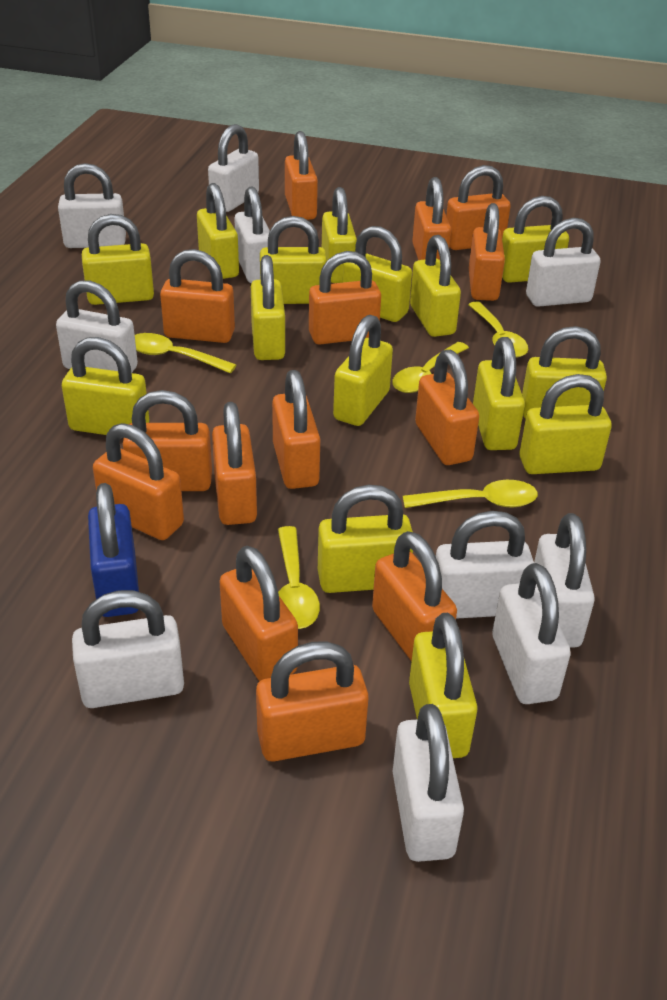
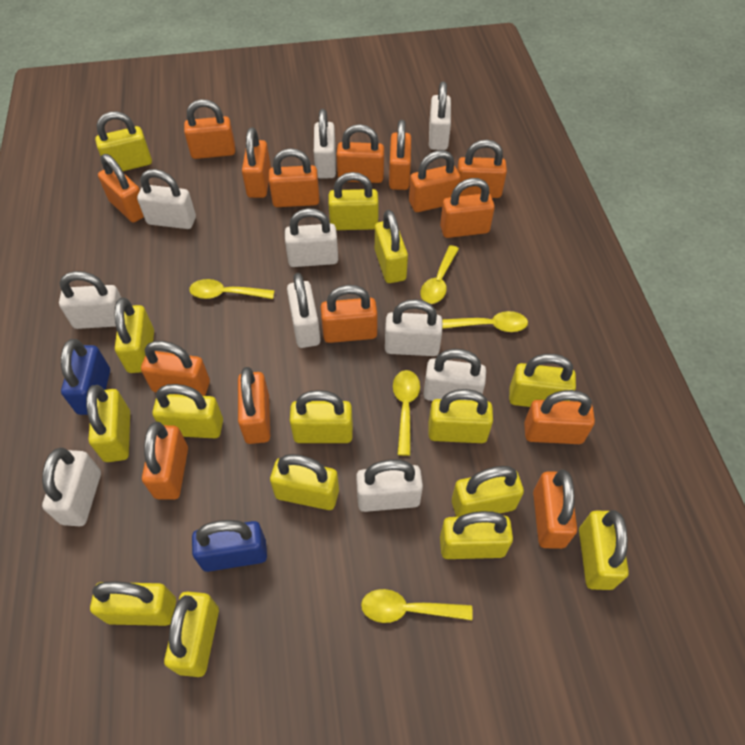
blue padlock: [88,483,139,617] = 1 -> [61,339,110,415] [192,520,267,572] = 2
orange padlock: [93,423,184,540] [123,390,212,491] [160,249,235,343] [212,402,257,525] [219,546,298,681] [256,641,369,762] [272,370,320,489] [285,131,318,220] [309,251,381,345] [372,531,457,662] [412,177,451,260] [415,350,479,465] [446,165,511,250] [469,203,505,301] = 14 -> [98,154,144,223] [141,341,210,396] [142,422,188,500] [184,99,235,159] [238,367,270,444] [242,127,271,198] [269,148,319,207] [321,285,378,343] [336,124,384,183] [389,120,411,190] [409,150,461,212] [440,178,495,238] [457,139,507,198] [524,390,595,444] [533,470,577,549] = 15

